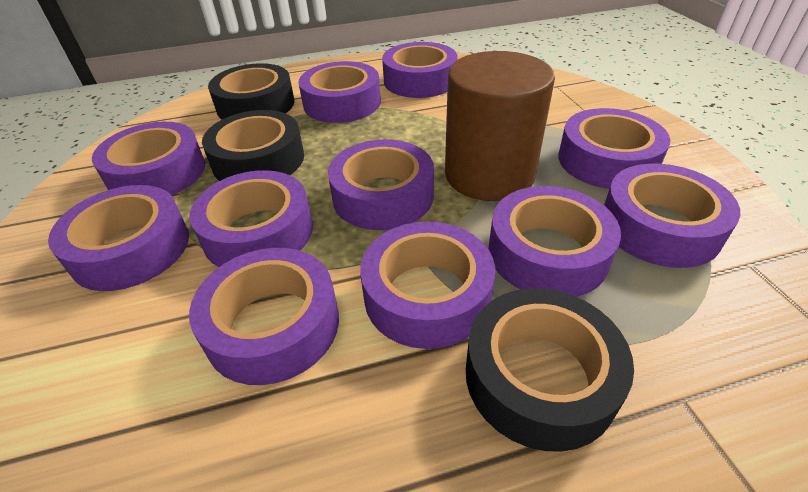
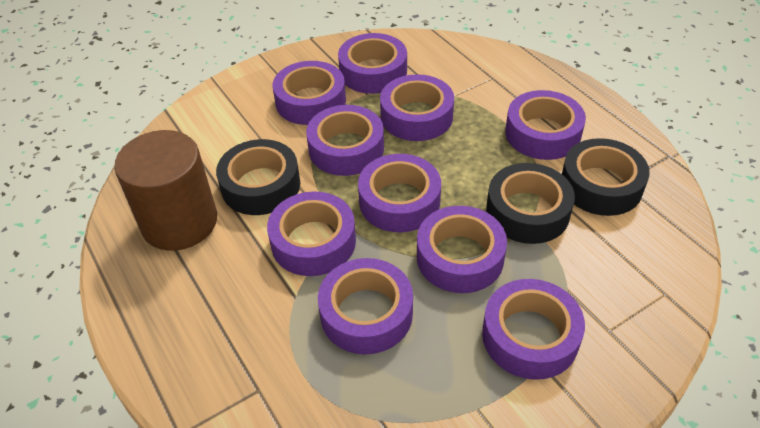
purple tape: [48,185,189,291] [92,122,205,195] [189,170,313,267] [189,248,339,385] [299,61,381,123] [328,139,434,230] [360,222,495,349] [382,42,458,98] [489,186,621,297] [559,108,670,189] [604,164,740,268] = 11 -> [267,191,356,276] [273,61,346,125] [306,105,384,176] [318,258,413,354] [338,33,407,94] [358,154,441,232] [380,74,454,141] [417,206,507,293] [482,279,585,380] [505,90,586,160] = 10

